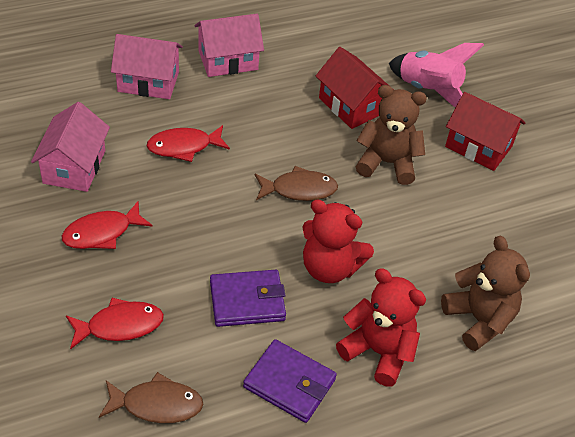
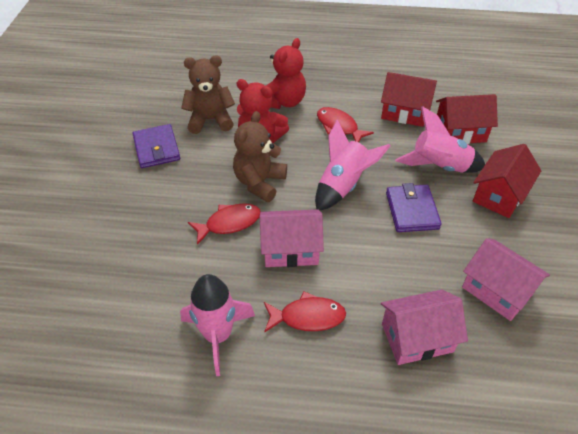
brown fish: [99,372,204,423] [255,166,338,201] = 2 -> none = 0
pink rocket: [389,43,484,107] = 1 -> [180,274,255,376] [315,120,391,210] [395,106,485,173] = 3
red house: [316,47,394,129] [445,92,525,171] = 2 -> [381,72,437,127] [436,94,498,144] [473,144,541,218] = 3

